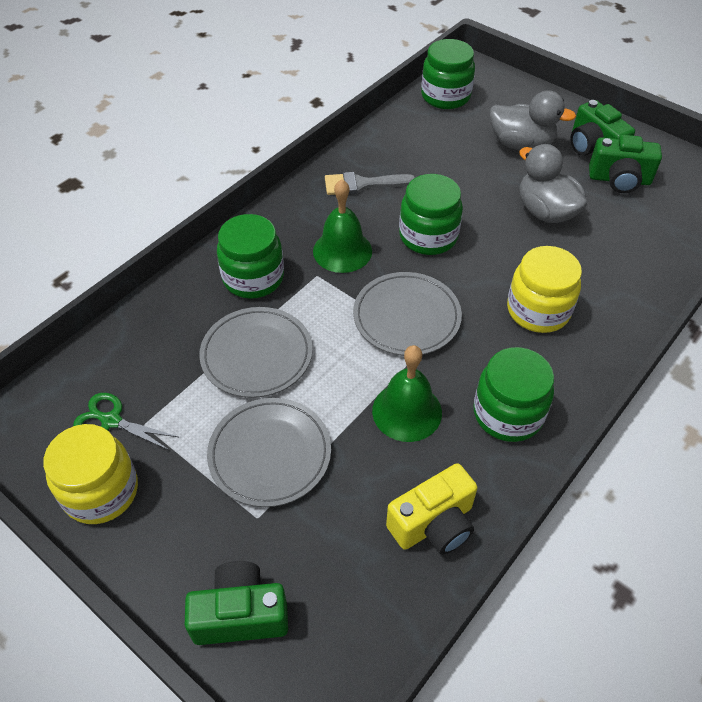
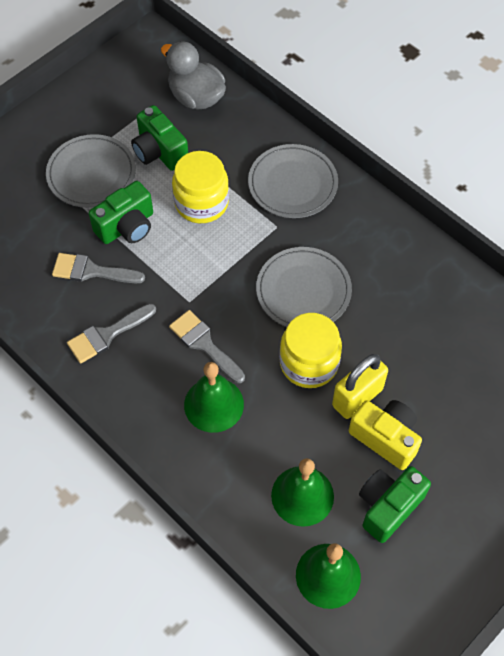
green bell: [313,179,372,273] [372,345,442,442] = 2 -> [184,362,244,433] [271,458,334,527] [296,543,361,609] = 3
green jar: [217,214,284,299] [399,174,463,255] [421,39,475,109] [474,347,554,442] = 4 -> none = 0
green scissors: [73,393,178,451] = 1 -> none = 0
grey brush: [325,172,415,195] = 1 -> [52,253,145,283] [67,304,156,363] [169,310,245,383] = 3
grey duck: [490,90,576,151] [519,144,587,223] = 2 -> [161,41,226,110] = 1
yellow padlock: none = 0 -> [332,354,388,419] = 1

